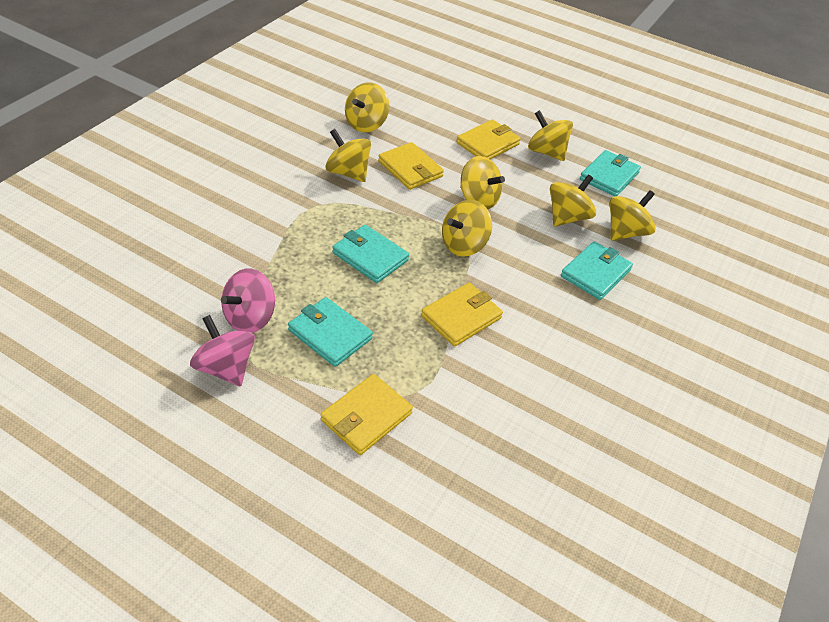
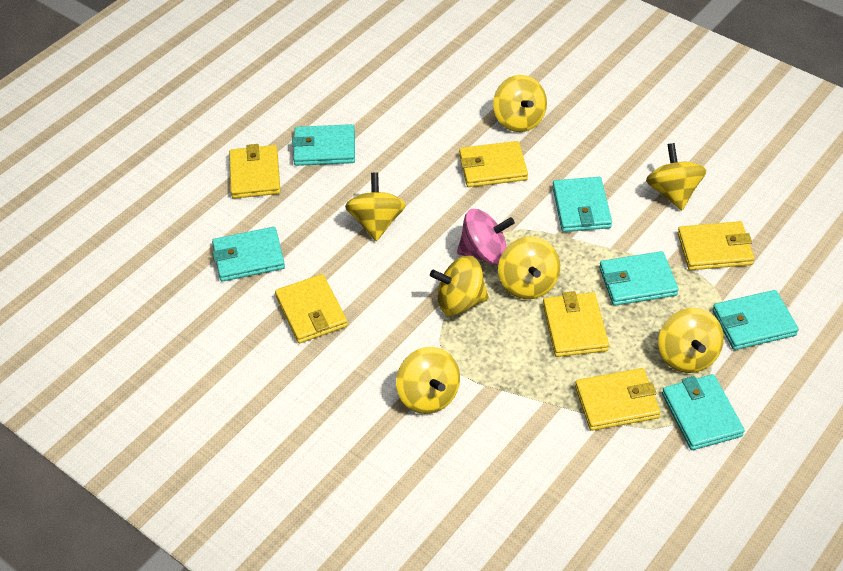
pink spinning top: [190,315,255,386] [221,268,275,333] = 2 -> [457,209,515,264] = 1
turquoise wallet: [288,297,373,367] [332,225,409,283] [561,241,633,300] [580,150,641,196] = 4 -> [212,227,285,282] [292,124,355,166] [553,177,612,232] [599,251,679,306] [662,374,745,450] [712,290,799,350] = 6
yellow wallet: [321,374,413,455] [378,142,444,190] [421,283,503,347] [456,119,521,159] = 4 -> [229,144,280,199] [275,274,348,343] [459,141,528,187] [543,291,609,357] [575,368,661,431] [678,221,755,270] = 6

